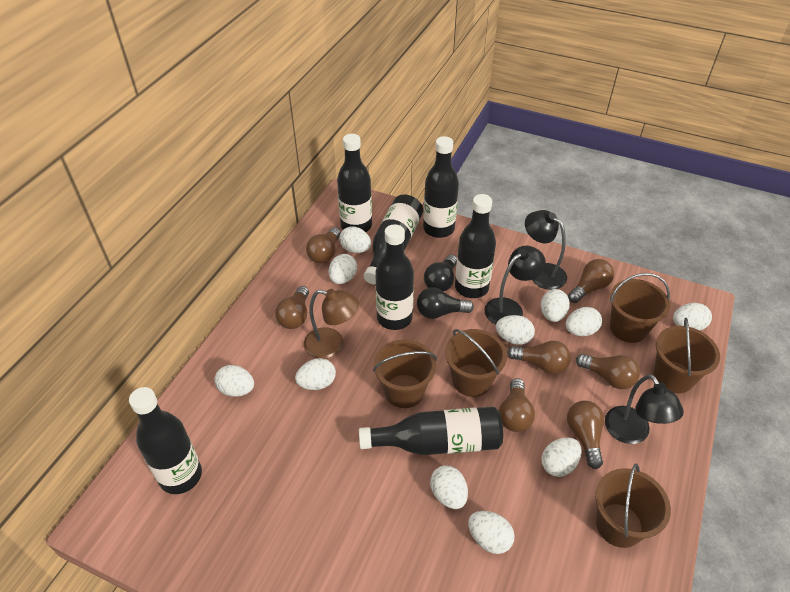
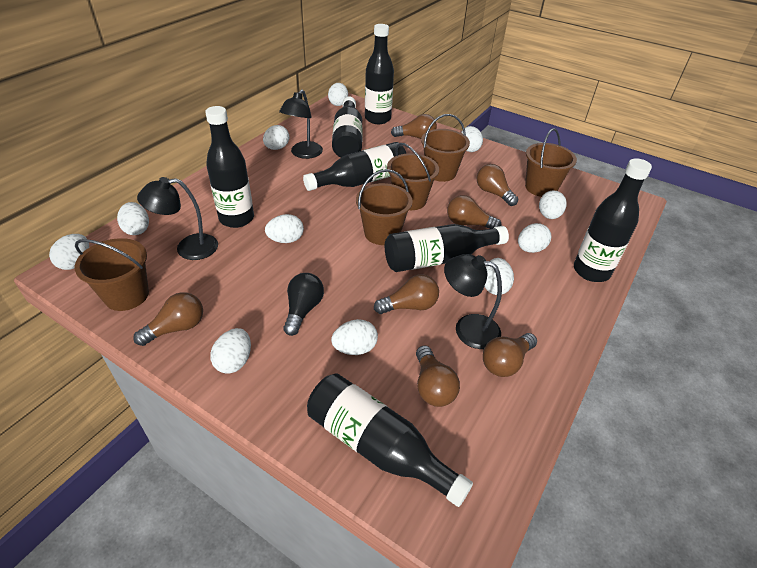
black light bulb: [417,287,474,319] [424,255,457,292] = 2 -> [283,273,324,336] = 1
brown lamp: [304,289,359,359] = 1 -> none = 0

